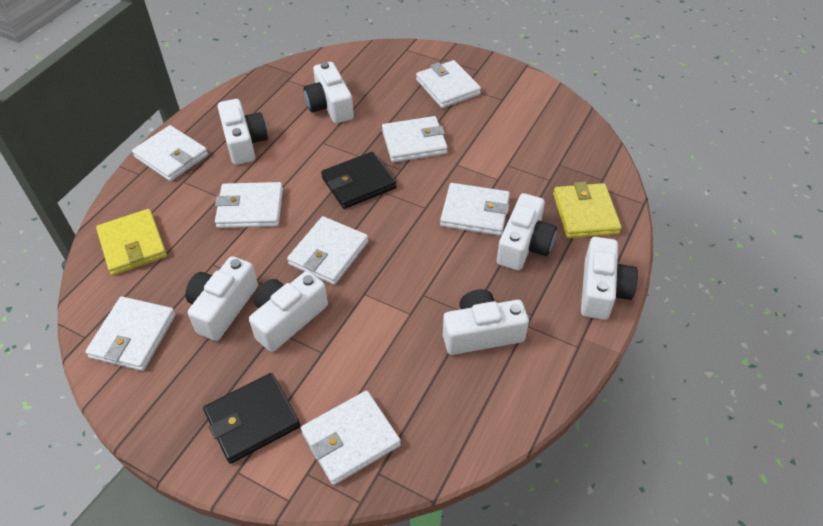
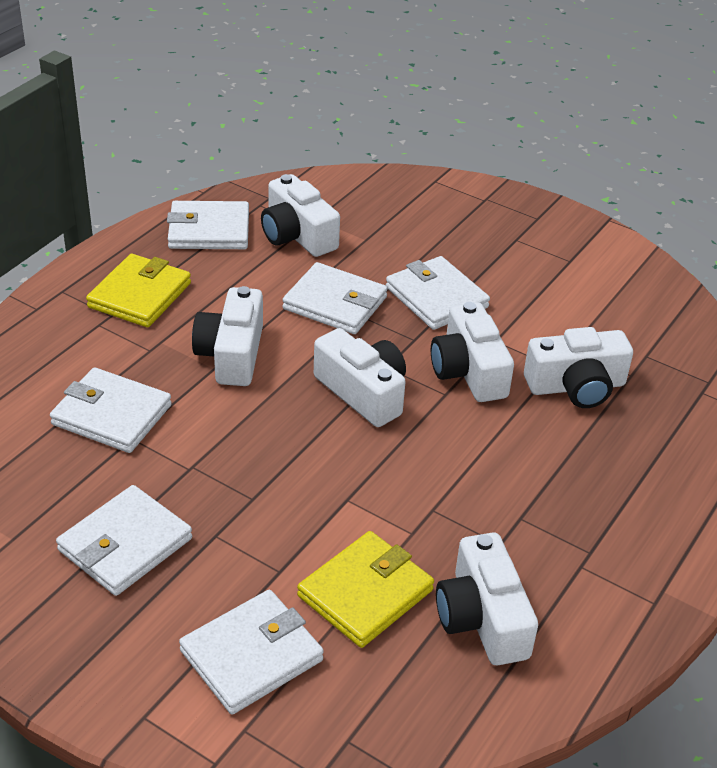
black wallet: [203,373,300,464] [321,151,397,209] = 2 -> none = 0
white camera: [185,256,258,341] [218,99,268,165] [249,271,328,352] [304,62,354,123] [443,289,529,355] [497,193,557,270] [581,237,638,320] = 7 -> [192,286,263,386] [261,174,340,257] [314,328,406,427] [431,302,514,402] [436,532,538,665] [524,327,633,408] = 6
white wallet: [85,296,176,371] [132,125,208,181] [215,182,283,228] [287,216,368,285] [301,391,401,485] [382,116,448,162] [416,60,481,108] [440,183,510,236] = 8 -> [50,367,172,453] [56,485,192,596] [167,201,249,249] [179,590,324,715] [282,262,388,334] [386,256,490,330] = 6

